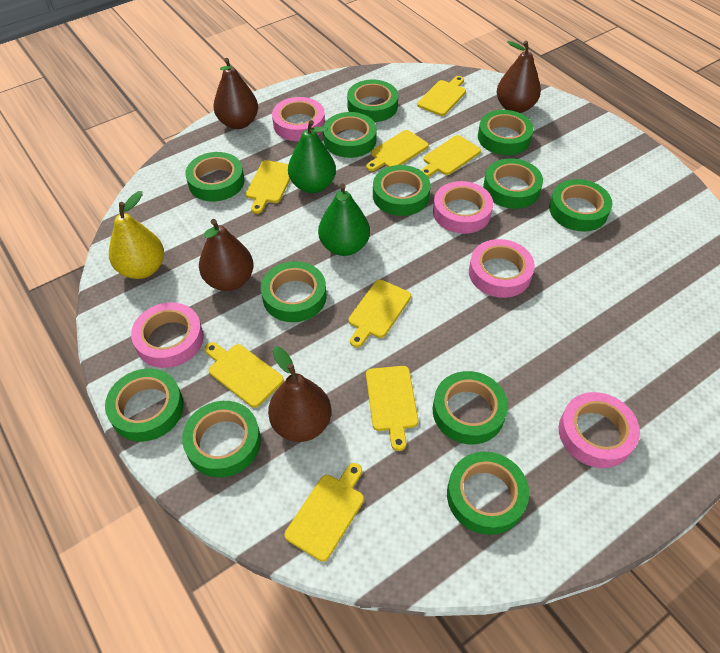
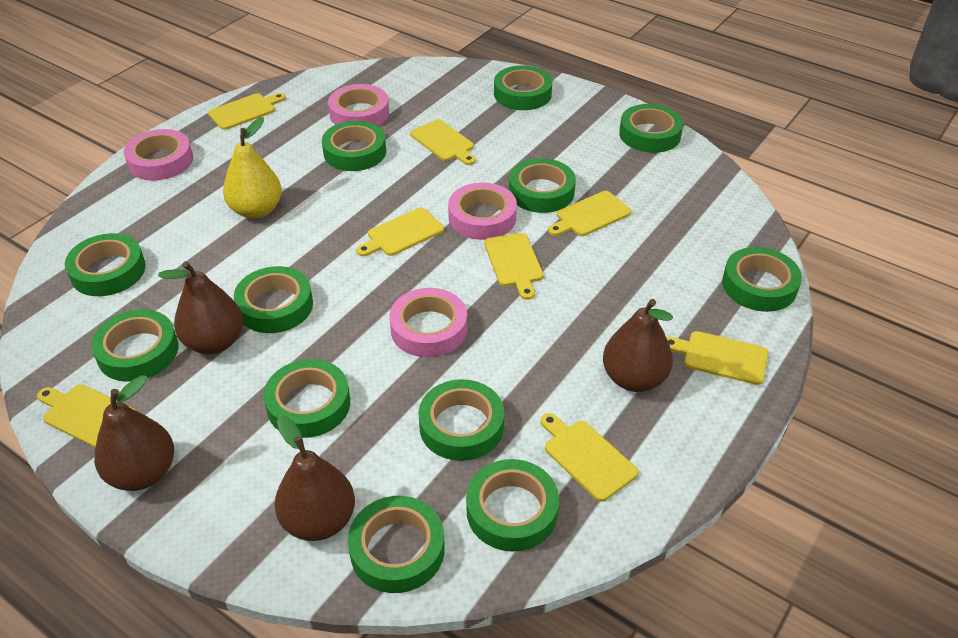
green pear: [288,120,336,193] [318,184,370,256] = 2 -> none = 0
pink tape: [131,303,204,368] [272,97,325,141] [433,181,493,234] [469,239,535,298] [559,392,640,468] = 5 -> [124,129,193,181] [328,84,389,126] [389,288,467,357] [448,183,517,240] = 4

